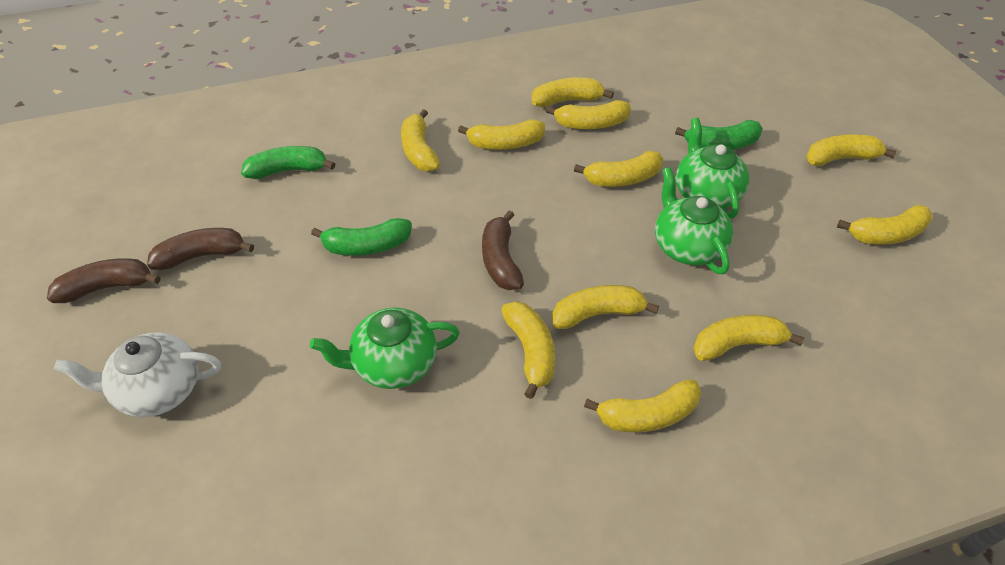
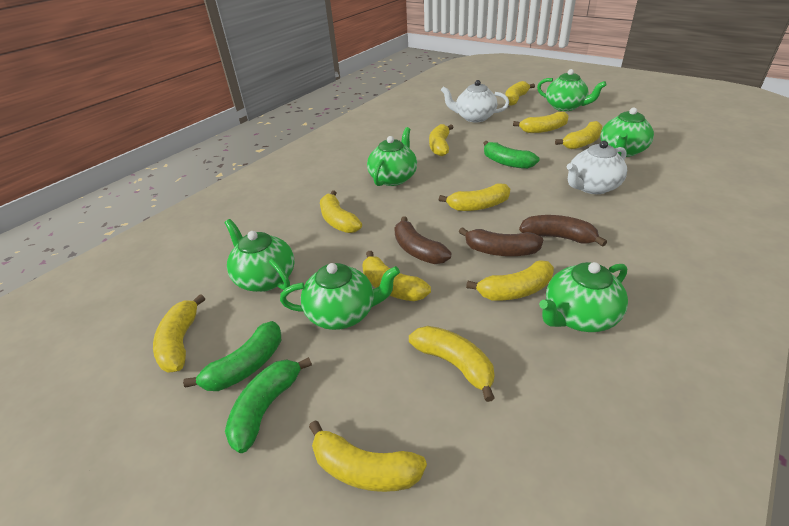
green teapot: [310,307,460,389] [655,167,733,274] [676,118,750,218] = 3 -> [224,219,294,292] [280,263,400,330] [367,127,417,186] [537,69,607,111] [539,262,628,332] [600,108,654,157] = 6
white teapot: [54,333,221,417] = 1 -> [441,80,509,122] [567,141,627,194] = 2

